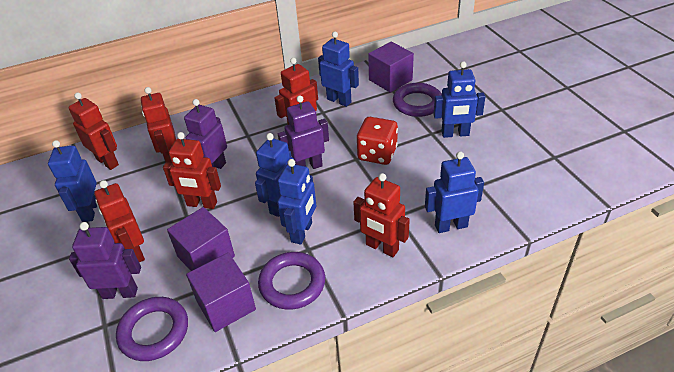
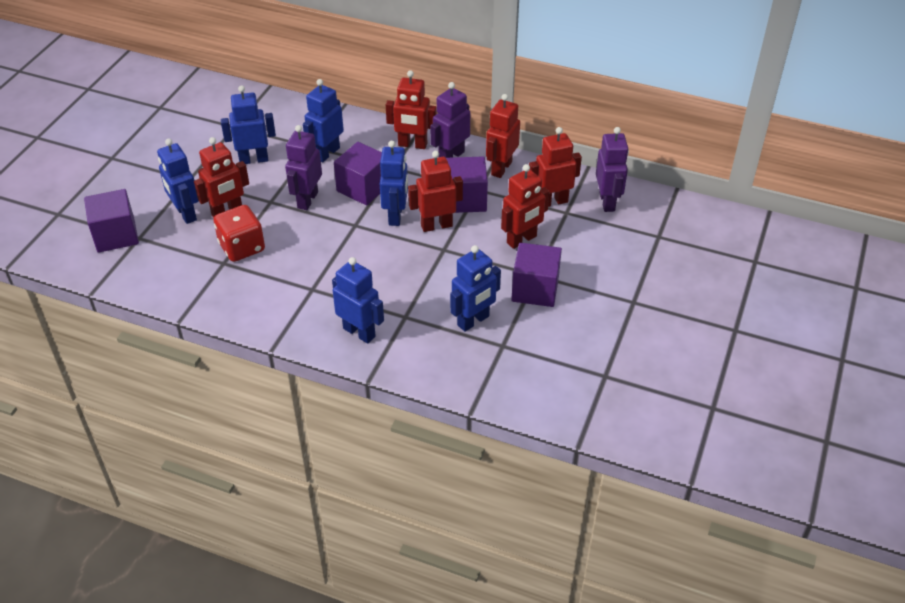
purple cube: [167,207,235,271] [186,253,256,332] [368,42,414,93] = 3 -> [84,189,139,253] [334,142,382,205] [446,156,488,213] [511,242,562,307] = 4
purple ring: [116,297,188,361] [258,252,325,310] [393,83,442,117] = 3 -> none = 0

